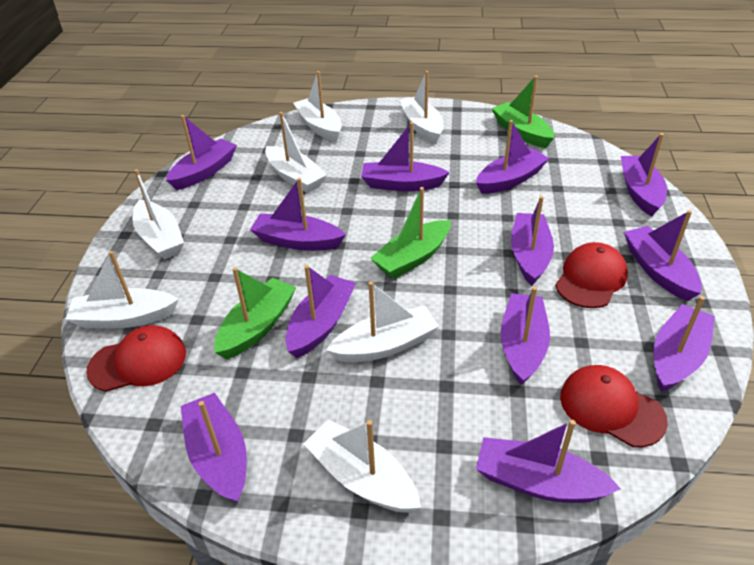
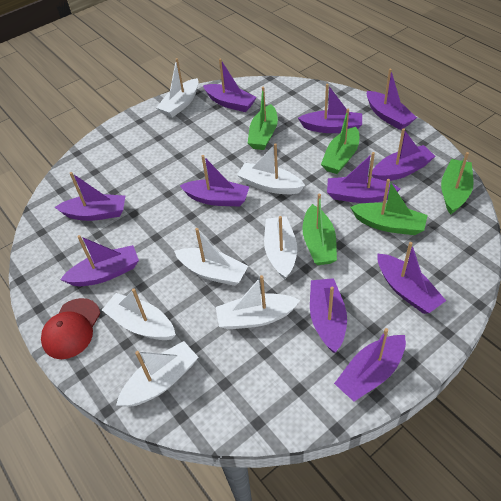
green boat: [214,267,296,359] [370,187,450,279] [491,76,554,148] = 3 -> [248,87,278,150] [302,194,337,265] [321,109,359,174] [350,179,428,235] [441,152,474,215] = 5
purple boat: [166,115,237,190] [181,393,247,503] [250,178,346,251] [286,265,356,358] [361,122,450,191] [476,120,549,194] [476,420,621,503] [501,286,550,385] [511,196,554,286] [621,133,667,216] [624,210,702,301] [654,296,715,392] = 12 -> [55,172,125,221] [60,235,139,286] [180,155,249,206] [203,58,257,112] [298,84,362,133] [310,278,347,353] [327,152,400,203] [334,328,406,401] [367,69,417,130] [372,128,435,181] [377,242,446,314] = 11
red cap: [86,325,186,392] [555,242,628,308] [560,365,668,447] = 3 -> [41,298,100,359] = 1

